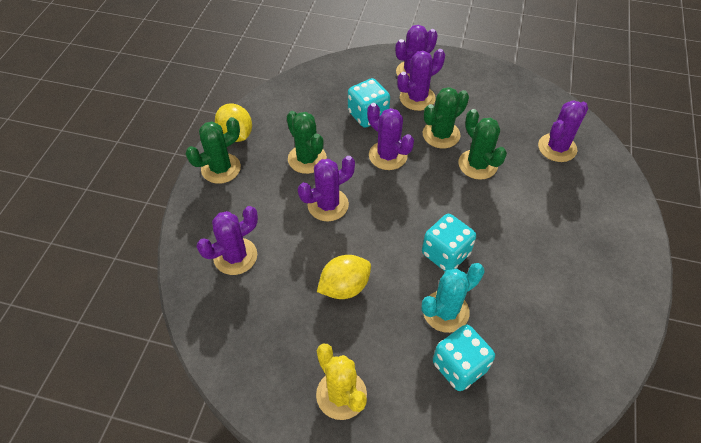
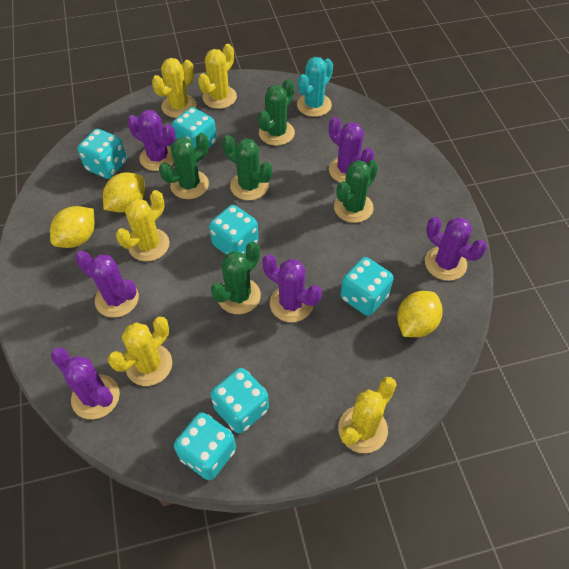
green cactus: [186,117,241,184] [286,111,327,174] [423,87,469,148] [458,109,507,180] = 4 -> [159,133,209,199] [211,242,261,314] [222,135,272,200] [258,79,295,146] [334,160,378,223] = 5
turquoise dice: [348,78,390,128] [422,214,476,272] [433,325,495,391] = 3 -> [77,129,127,179] [172,107,217,149] [174,412,236,480] [209,205,259,255] [210,368,269,434] [340,257,394,316] = 6
yellow cactus: [316,344,367,420] = 1 -> [108,317,172,386] [116,190,170,261] [152,58,196,118] [198,44,237,109] [338,377,397,453] = 5
yellow lemon: [215,103,252,142] [317,255,371,299] = 2 -> [50,206,95,248] [103,172,145,213] [397,291,443,337] = 3

